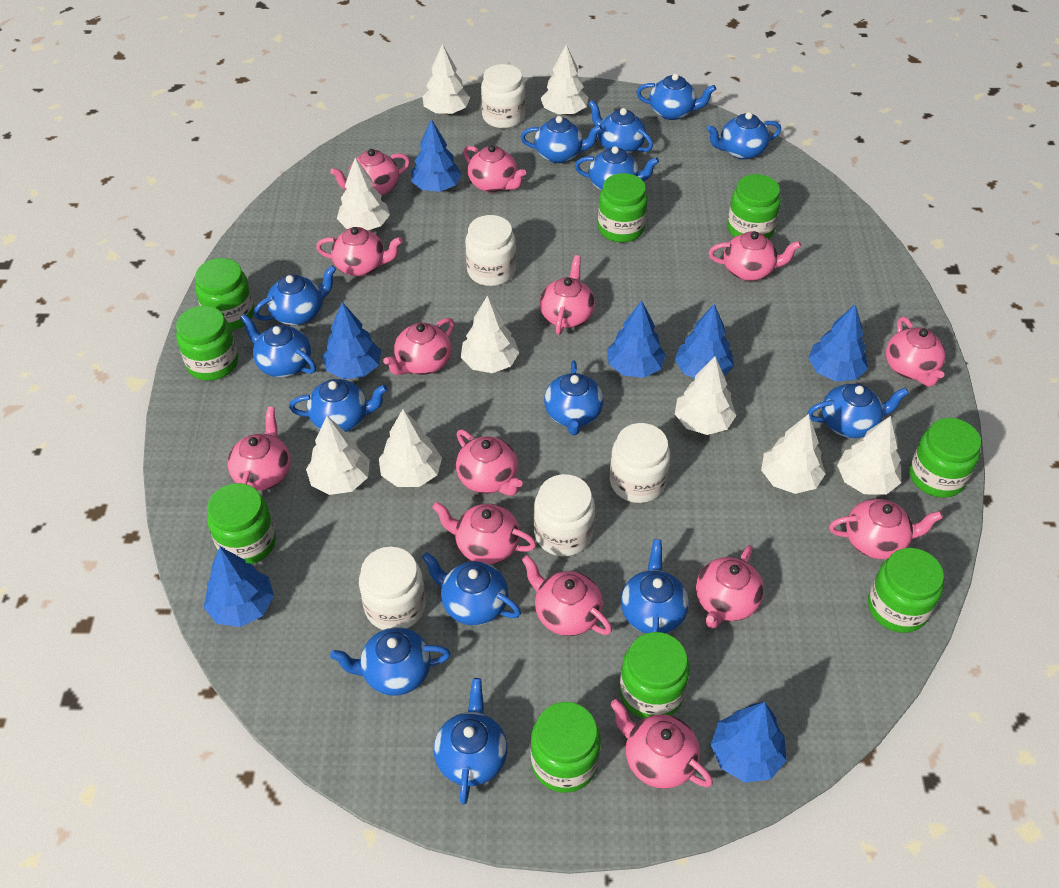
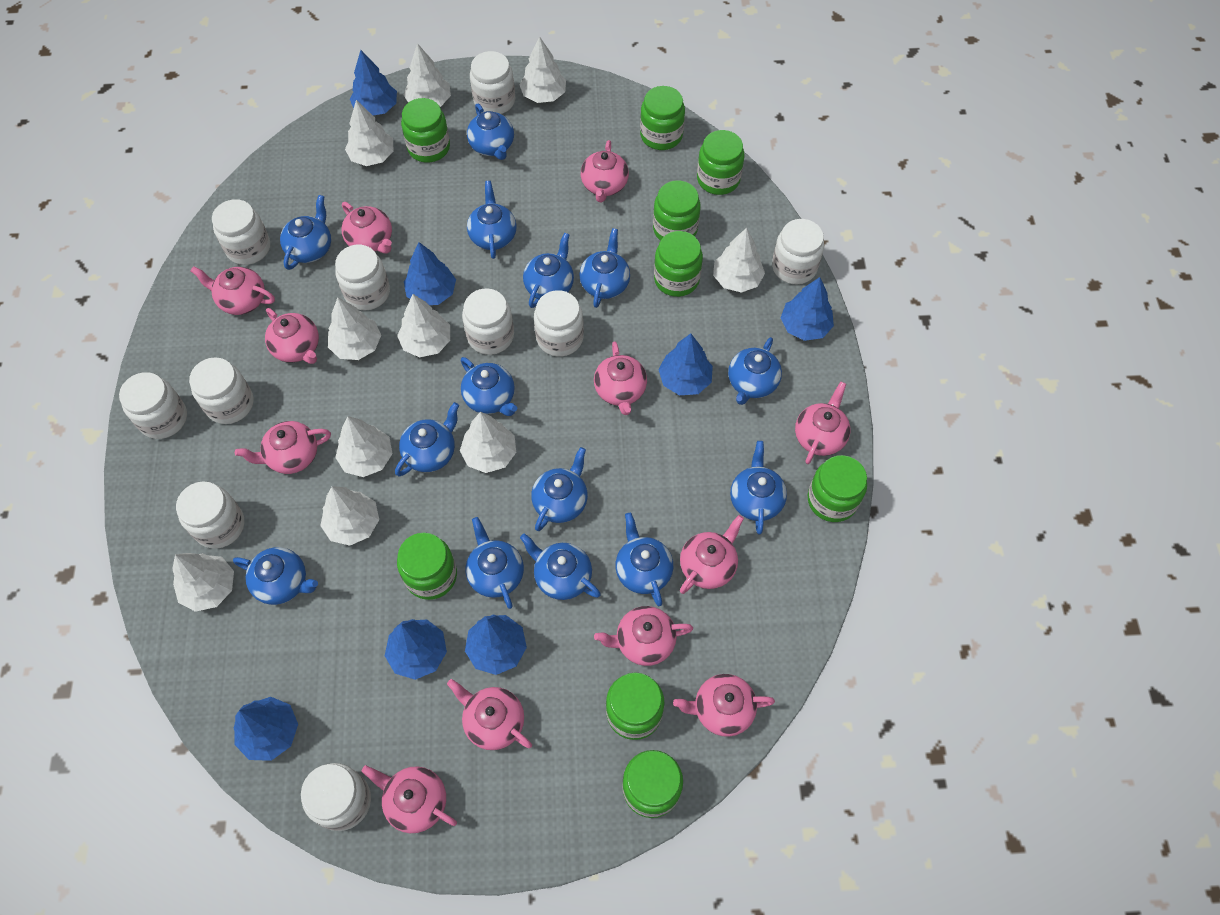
pink teapot: [228,407,291,491] [316,227,403,276] [330,149,410,195] [383,318,454,375] [432,502,536,564] [456,429,523,496] [463,145,526,193] [522,555,612,636] [540,255,595,335] [610,699,713,789] [696,545,764,628] [709,231,801,281] [829,499,943,559] [886,317,946,386] = 14 -> [191,266,275,315] [235,421,331,474] [265,308,319,364] [341,202,392,253] [362,765,457,833] [447,679,532,750] [581,140,629,203] [594,342,647,415] [594,606,693,666] [673,674,775,737] [680,515,744,594] [795,381,850,464] = 12
white jar: [359,547,426,630] [465,215,516,286] [481,64,525,128] [534,474,595,556] [610,423,670,503] = 5 -> [119,372,187,439] [176,481,244,549] [189,357,253,424] [212,199,270,265] [301,763,371,831] [335,245,390,310] [462,288,514,355] [470,51,515,114] [534,290,584,357] [772,219,824,284] = 10
white tree: [306,416,370,495] [337,158,390,230] [379,409,442,487] [422,44,470,115] [461,295,519,373] [541,44,588,115] [675,356,736,435] [761,414,826,494] [837,416,901,495] = 9 -> [172,553,234,612] [320,486,379,546] [328,297,381,360] [335,416,392,477] [345,100,394,166] [397,294,450,357] [404,43,451,107] [460,412,516,473] [519,36,566,103] [713,228,765,293] = 10

